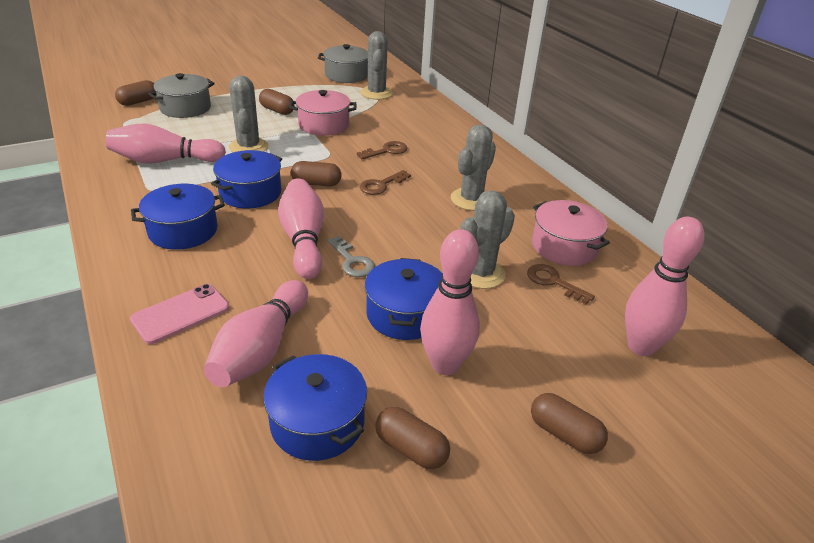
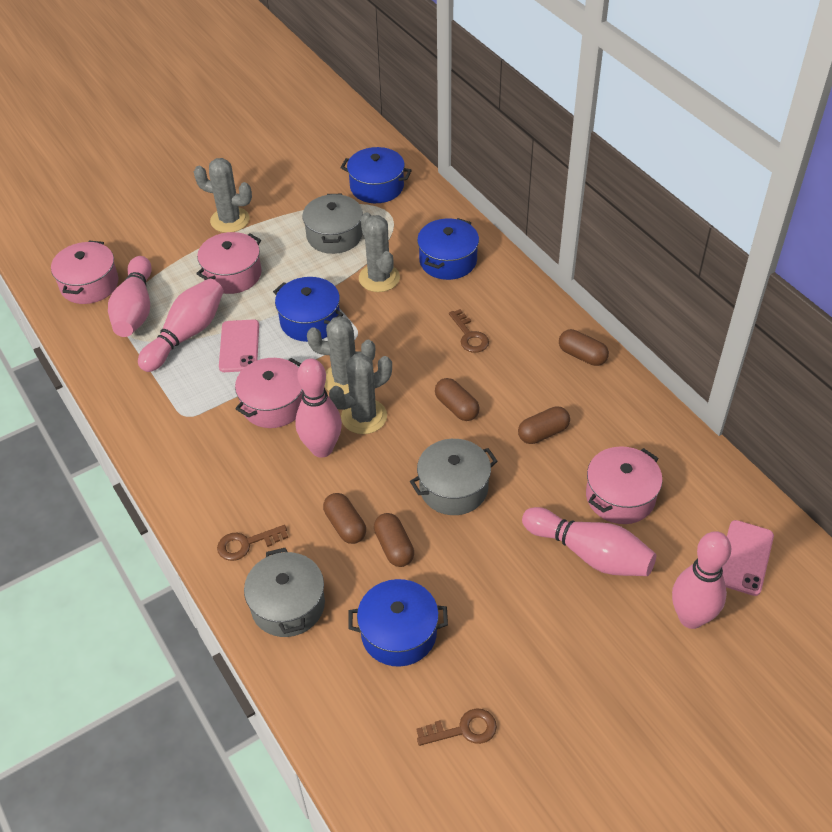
grey key: [327,236,375,277] = 1 -> none = 0
grey pot: [148,73,215,118] [318,44,368,83] = 2 -> [244,548,325,637] [302,194,363,254] [410,439,498,515] = 3
pink phone: [130,284,230,344] = 1 -> [219,319,259,372] [722,520,774,596] = 2
pink pot: [289,90,356,136] [532,200,610,266] = 2 -> [51,240,118,304] [196,232,262,294] [235,358,303,428] [586,446,663,524] = 4

